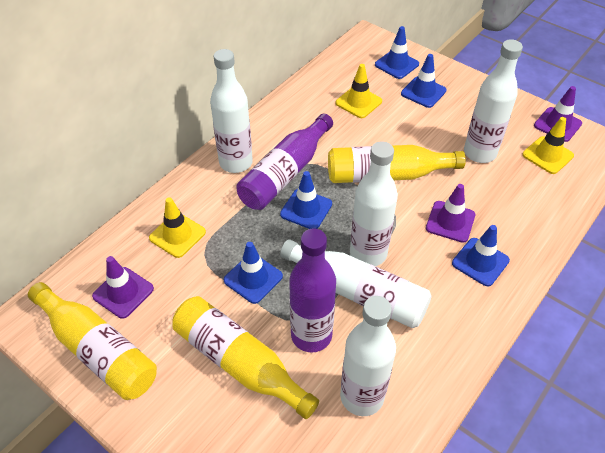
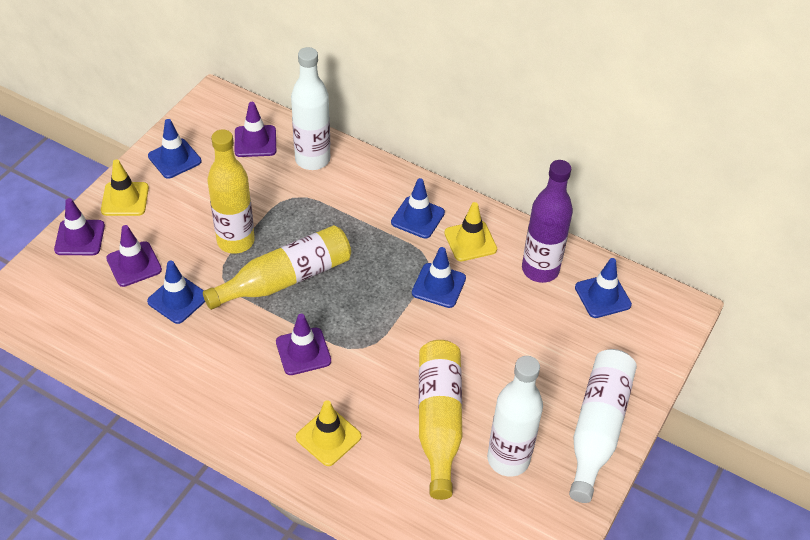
purple bottle: [236,113,333,210] [289,229,336,352] = 2 -> [522,160,573,283] = 1
purple traffic cone: [92,256,154,319] [426,184,475,242] [534,86,582,142] = 3 -> [54,198,105,255] [106,225,162,287] [235,102,276,157] [276,314,331,375] = 4
white bottle: [210,49,253,173] [280,239,432,328] [340,296,396,416] [350,141,398,266] [464,39,523,163] = 5 -> [291,47,330,170] [487,356,543,477] [569,349,637,503] = 3

